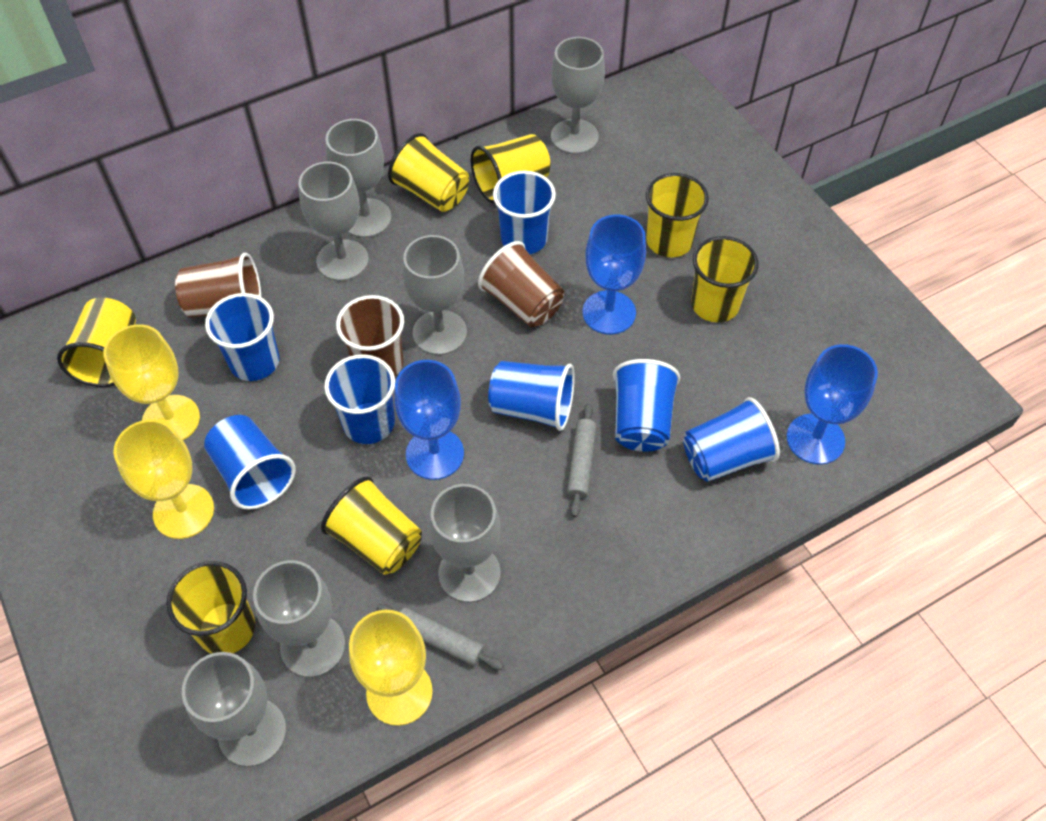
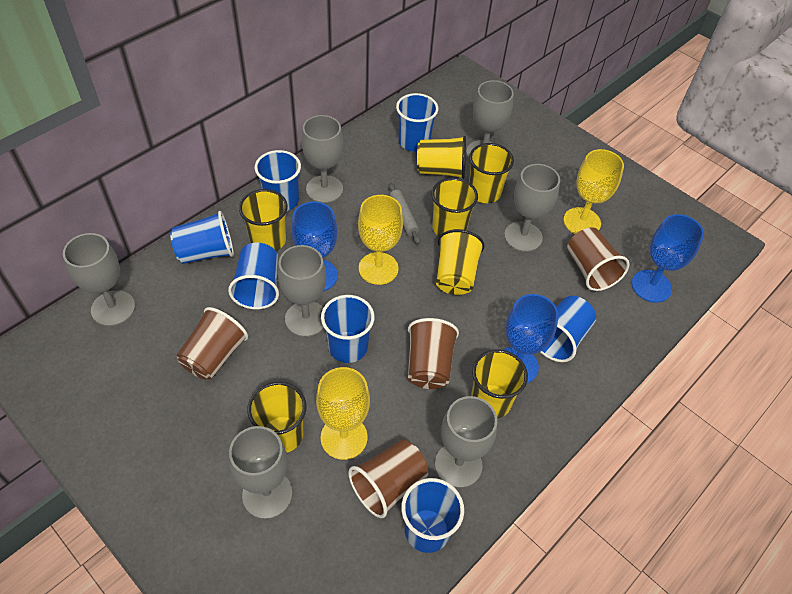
brown cup: [175,253,261,318] [336,295,404,376] [478,241,564,327] = 3 -> [176,307,248,380] [348,440,428,518] [408,318,459,389] [567,227,630,291] = 4
grey rolling pin: [377,604,504,670] [567,403,597,517] = 2 -> [388,183,420,244] = 1

